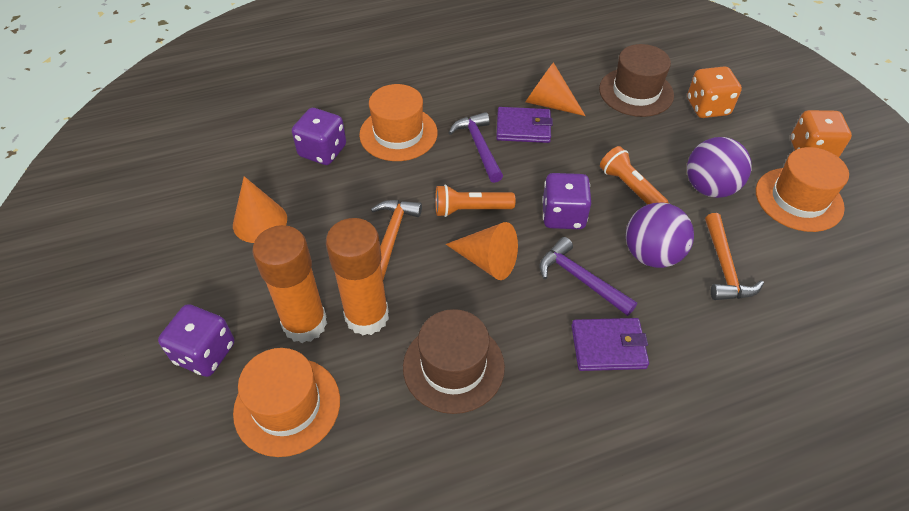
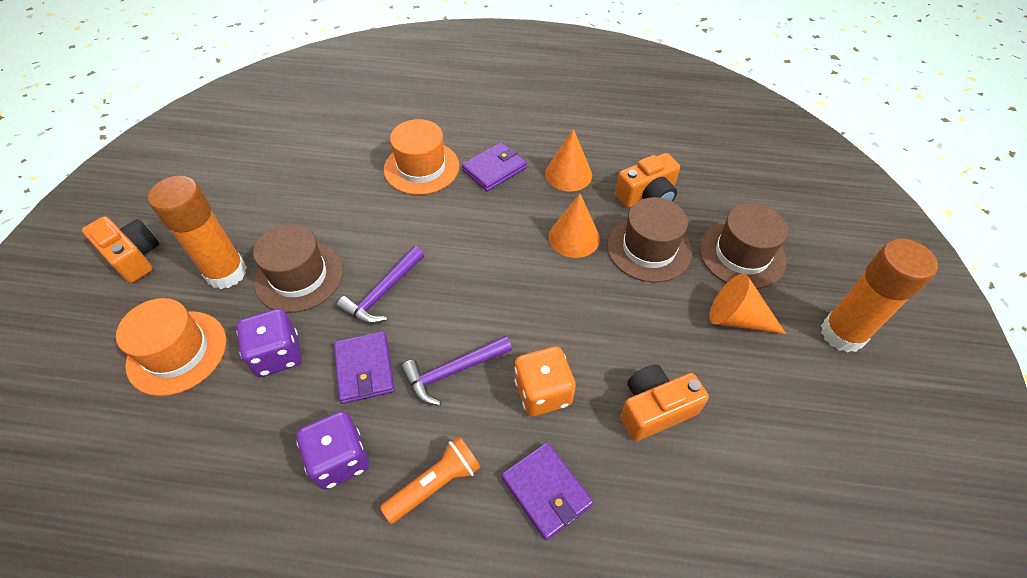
brown hat: [403,309,505,414] [599,44,674,117] = 2 -> [253,224,343,313] [607,197,692,282] [699,203,788,289] = 3
orange camera: none = 0 -> [82,216,159,283] [615,153,680,208] [620,364,709,441] = 3
orange dice: [687,66,742,118] [791,110,852,157] = 2 -> [515,347,576,416] = 1
orange flashlight: [435,185,515,217] [600,146,669,205] = 2 -> [380,437,481,524] = 1
orange hammer: [371,200,422,279] [705,213,764,300] = 2 -> none = 0
orange hat: [233,348,340,457] [359,84,438,161] [756,147,849,232] = 3 -> [116,298,226,396] [384,119,459,195] = 2
purple ball: [626,202,694,268] [687,137,752,198] = 2 -> none = 0
purple dice: [158,304,234,377] [292,108,346,165] [542,173,591,229] = 3 -> [236,309,302,377] [296,411,369,490] = 2
purple wallet: [496,107,553,143] [571,318,649,371] = 2 -> [334,331,395,404] [462,142,527,192] [502,442,593,541] = 3

